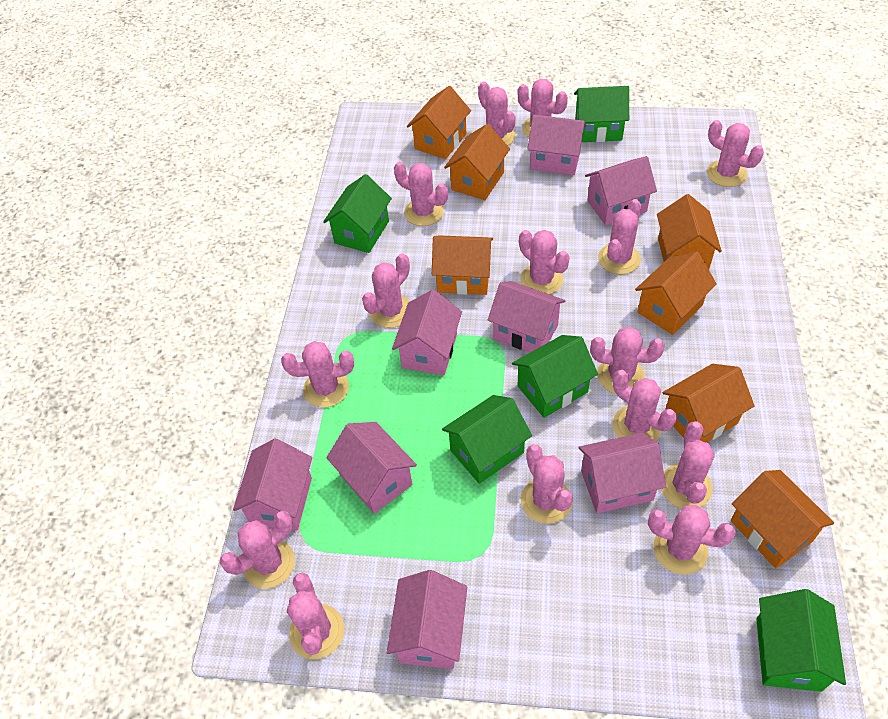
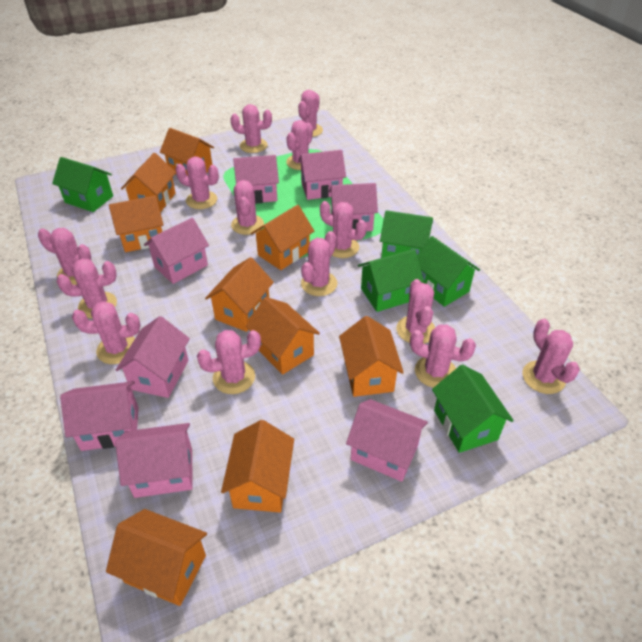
orange house: [407,86,471,159] [432,235,493,295] [444,124,510,200] [635,252,717,335] [657,194,722,269] [662,364,755,443] [731,470,834,568] = 7 -> [106,509,207,606] [109,196,163,252] [121,153,176,213] [160,128,214,176] [205,257,274,332] [221,420,294,513] [246,297,320,375] [251,205,314,270] [339,316,404,397] = 9
pink cactus: [220,511,295,588] [281,341,354,408] [287,572,344,659] [362,253,410,328] [394,162,448,226] [478,81,515,146] [517,79,568,137] [519,230,570,294] [521,444,573,524] [590,327,665,394] [598,199,641,275] [613,370,677,441] [648,505,736,575] [661,422,715,508] [707,120,764,187] = 15 -> [38,228,91,285] [57,258,117,319] [72,301,140,364] [175,157,219,209] [197,330,261,394] [230,104,272,153] [231,180,264,235] [286,120,313,170] [298,90,323,137] [301,231,338,296] [320,201,367,258] [396,279,435,344] [410,324,476,388] [522,319,580,394] = 14

